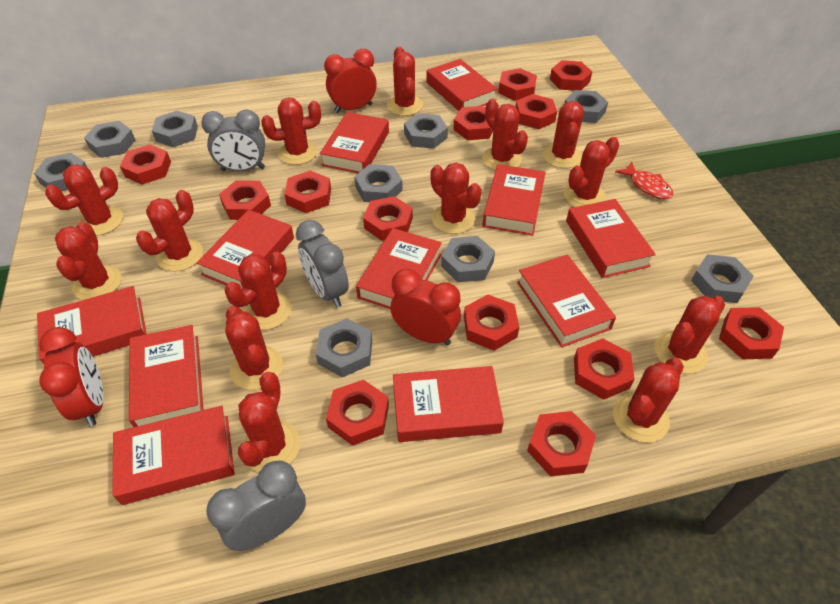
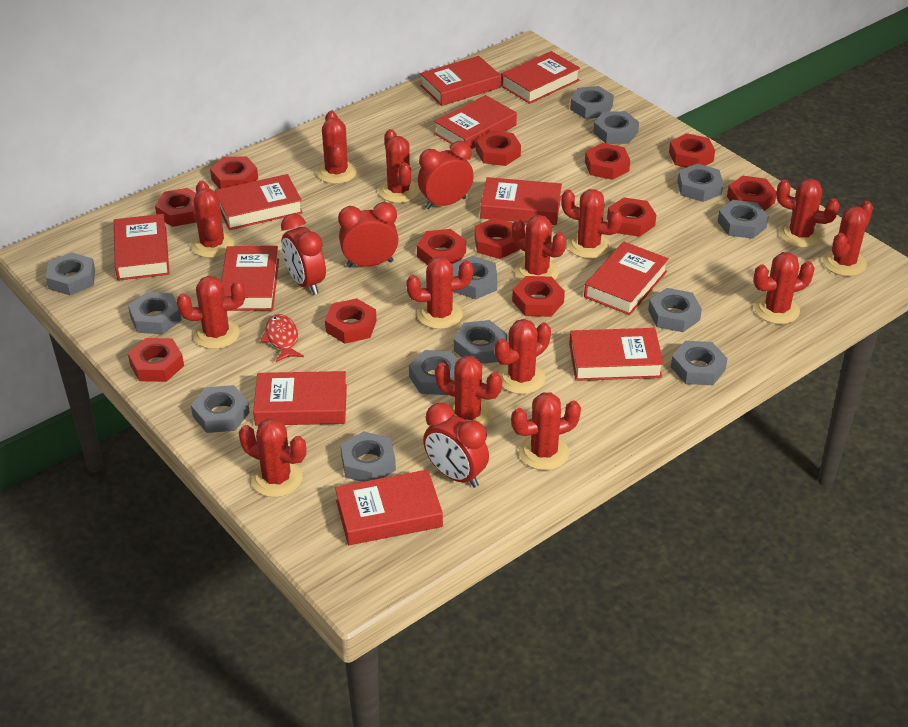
grey clock: [201,110,265,171] [206,460,306,551] [296,220,349,308] = 3 -> none = 0
grey nut: [34,153,88,191] [84,121,135,158] [152,111,198,147] [316,318,372,378] [354,164,403,202] [404,113,448,149] [441,236,495,282] [564,90,608,123] [691,254,754,303] = 9 -> [46,252,95,295] [128,292,182,334] [191,385,250,433] [341,431,396,482] [409,350,458,395] [452,256,497,299] [454,320,507,364] [570,86,614,119] [593,111,639,144] [648,288,702,332] [671,341,728,385] [677,163,723,202] [718,200,769,239] = 13
red clock: [39,327,104,427] [324,49,377,113] [390,269,461,346] = 3 -> [281,213,326,295] [338,202,398,268] [418,141,474,209] [423,403,489,488] = 4
red nut: [120,144,171,185] [219,180,271,220] [284,170,331,213] [326,380,389,446] [363,196,413,241] [453,106,493,140] [464,294,519,351] [498,68,537,101] [515,94,557,129] [527,411,596,477] [550,60,592,91] [574,339,634,400] [719,307,784,359] = 13 -> [128,338,184,382] [155,188,197,227] [210,156,258,189] [325,298,377,344] [417,229,466,265] [475,218,520,259] [476,131,521,166] [512,276,565,317] [585,143,630,180] [607,197,656,237] [669,133,715,168] [727,176,777,211] = 12

